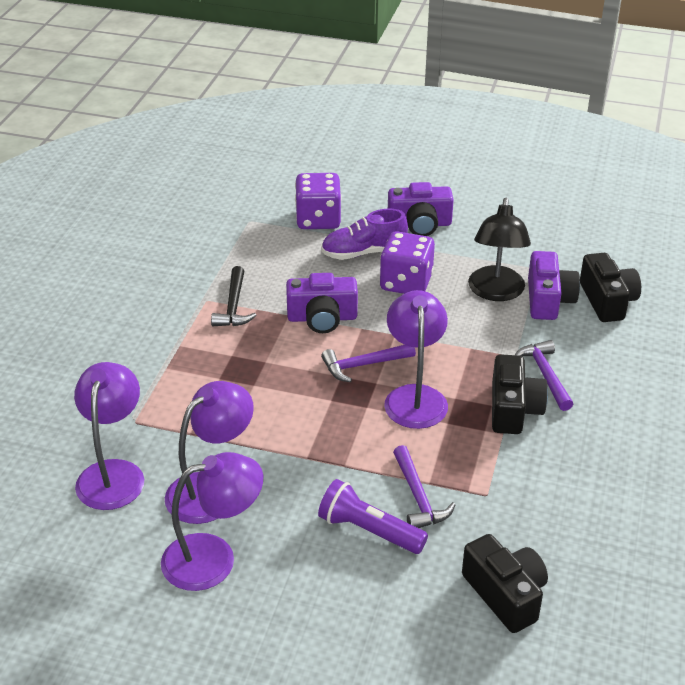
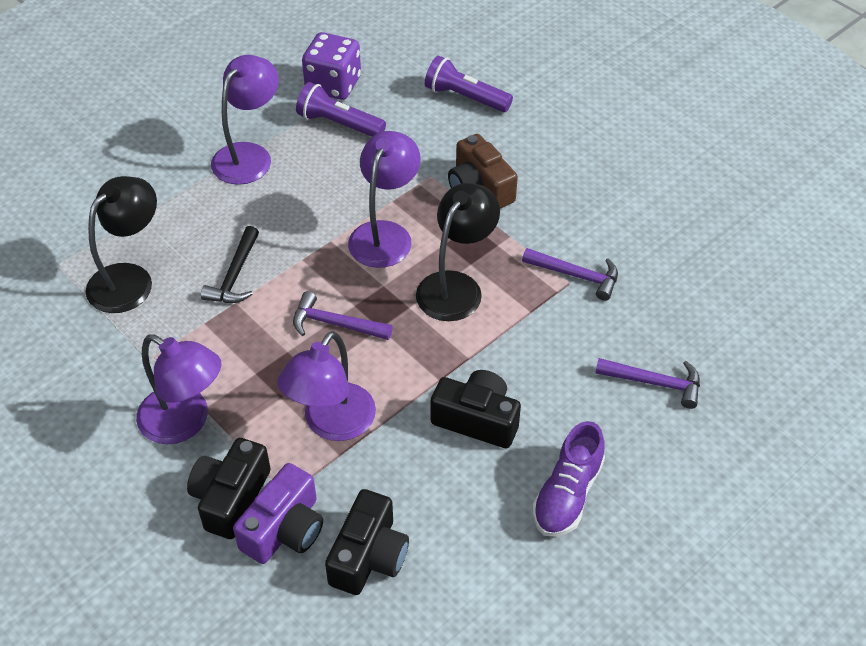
black lamp: [468,198,531,301] = 1 -> [86,176,157,313] [416,183,500,321] = 2
brown camera: none = 0 -> [448,134,518,209] = 1
purple camera: [286,273,358,333] [388,182,454,236] [528,251,580,320] = 3 -> [233,463,323,564] = 1
purple dice: [295,173,341,229] [380,231,435,294] = 2 -> [302,32,361,100] = 1
purple flashlight: [318,479,428,554] = 1 -> [296,82,386,137] [425,55,513,112] = 2

